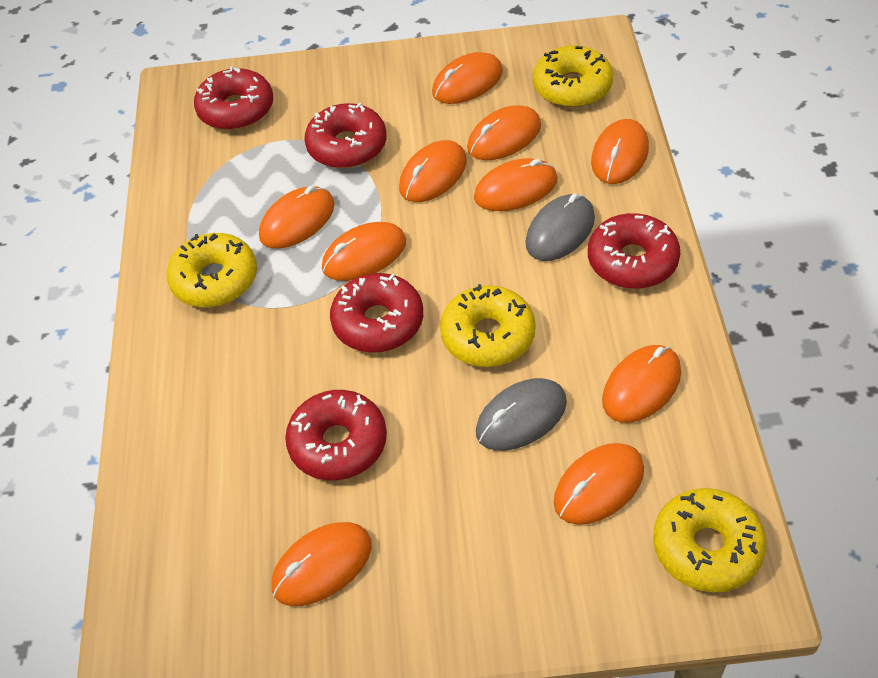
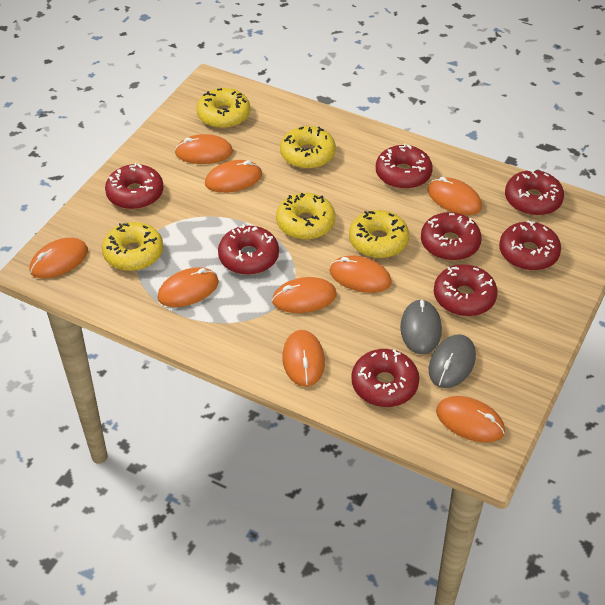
orange mouse: [259,186,335,249] [271,522,372,606] [322,222,406,281] [399,140,467,202] [432,52,503,104] [467,105,541,160] [474,158,557,211] [554,443,644,525] [591,119,649,184] [602,345,681,423] = 10 -> [29,238,88,279] [157,267,219,307] [175,134,233,164] [205,160,262,193] [272,277,337,313] [282,330,325,387] [329,256,392,293] [428,177,482,215] [436,396,505,443] = 9
red donut: [194,66,273,130] [285,390,387,480] [304,103,387,168] [330,273,423,353] [588,213,680,289] = 5 -> [105,163,164,209] [218,224,279,275] [352,349,419,407] [376,143,433,189] [421,212,482,261] [434,264,498,316] [499,220,561,271] [505,169,564,216] = 8
yellow donut: [167,233,257,308] [440,284,536,367] [533,45,613,107] [653,488,766,592] = 4 -> [102,222,163,271] [196,88,250,129] [276,193,335,240] [280,126,336,169] [349,210,409,258] = 5

